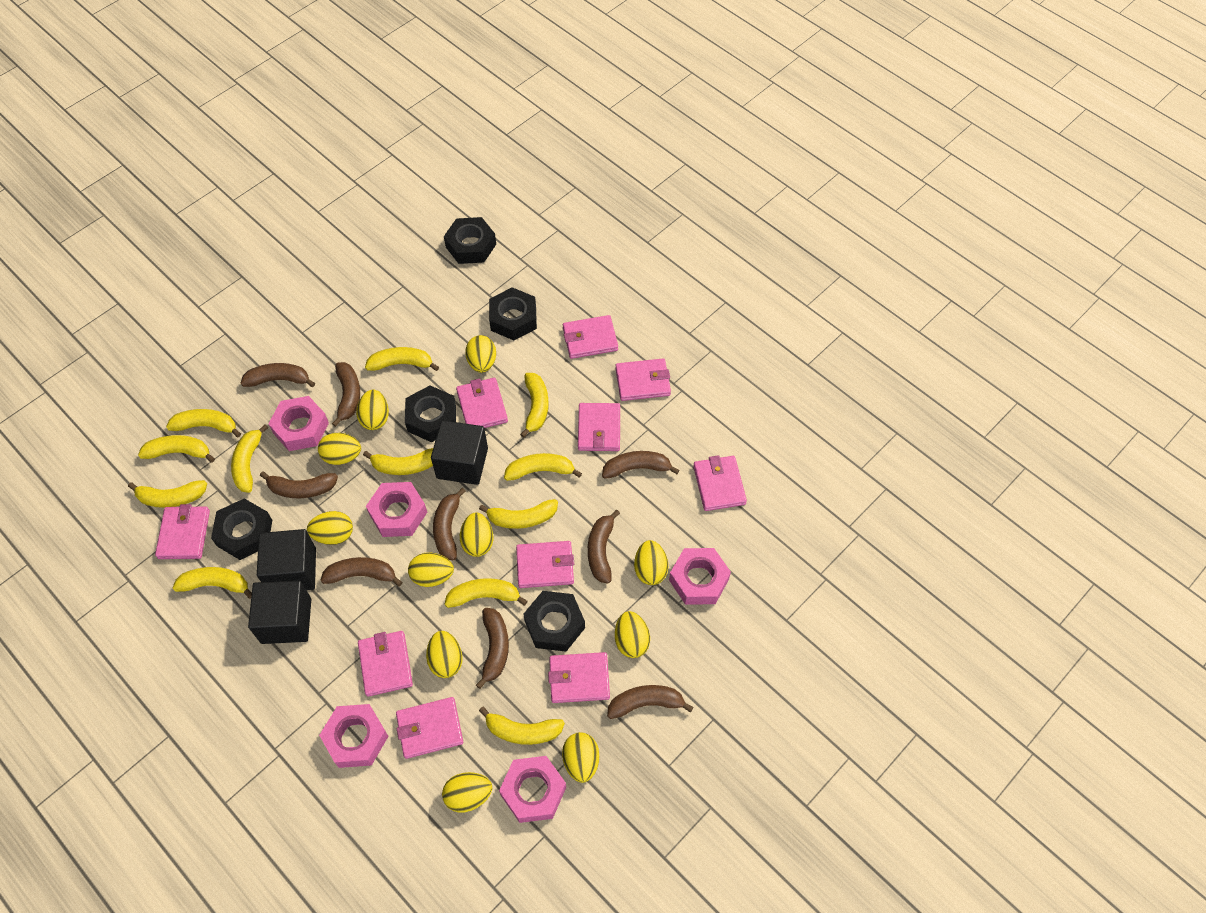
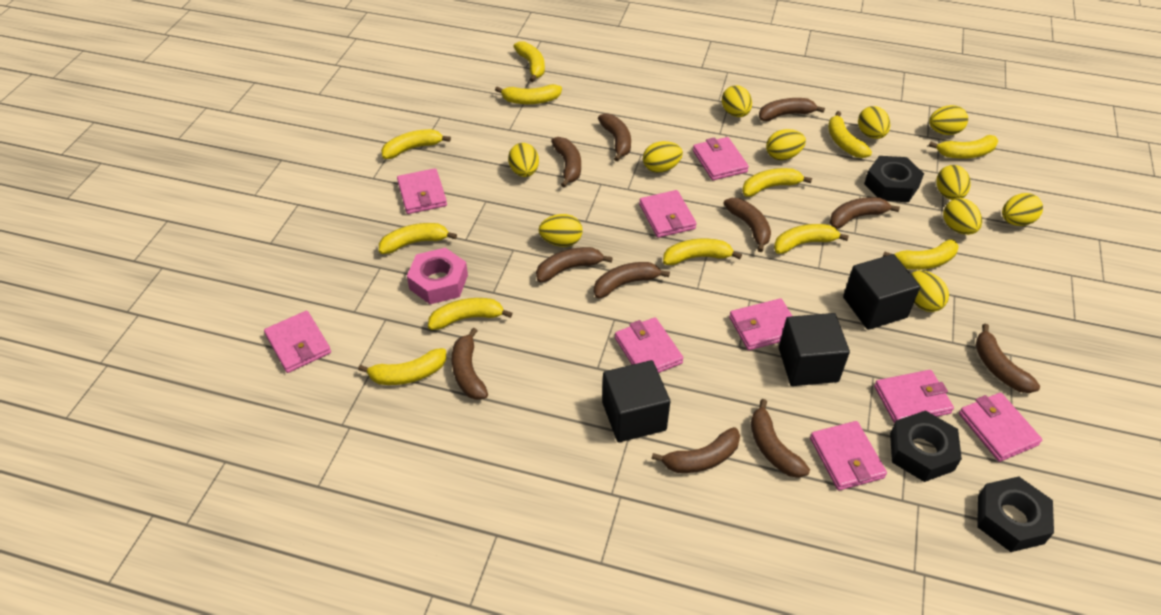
black nut: [211,498,272,560] [405,385,456,442] [444,217,496,264] [489,287,537,340] [523,591,585,652] = 5 -> [864,156,924,202] [890,410,962,482] [977,476,1054,552] = 3
brown banana: [240,363,315,387] [260,471,338,498] [320,557,402,587] [332,362,360,427] [433,488,466,560] [476,608,509,689] [588,510,620,584] [602,451,679,479] [607,685,694,719] = 9 -> [452,328,488,400] [536,247,612,282] [551,137,581,187] [594,262,670,298] [598,113,631,162] [652,427,740,473] [723,198,771,252] [751,399,810,478] [759,98,825,121] [830,197,900,229] [975,324,1040,393] = 11
pink nut: [269,396,329,451] [319,704,389,768] [366,482,427,537] [499,756,566,823] [669,548,731,605] = 5 -> [407,248,468,304] = 1
pink wallet: [155,504,210,559] [358,631,413,697] [396,697,463,759] [456,378,508,428] [516,541,574,588] [548,652,610,703] [563,315,618,359] [578,403,620,451] [615,358,671,401] [693,455,747,511] = 10 -> [264,311,331,373] [397,168,447,214] [615,317,684,373] [639,190,697,238] [693,137,749,180] [729,298,792,350] [810,421,887,491] [874,370,954,424] [959,393,1042,462] = 9

